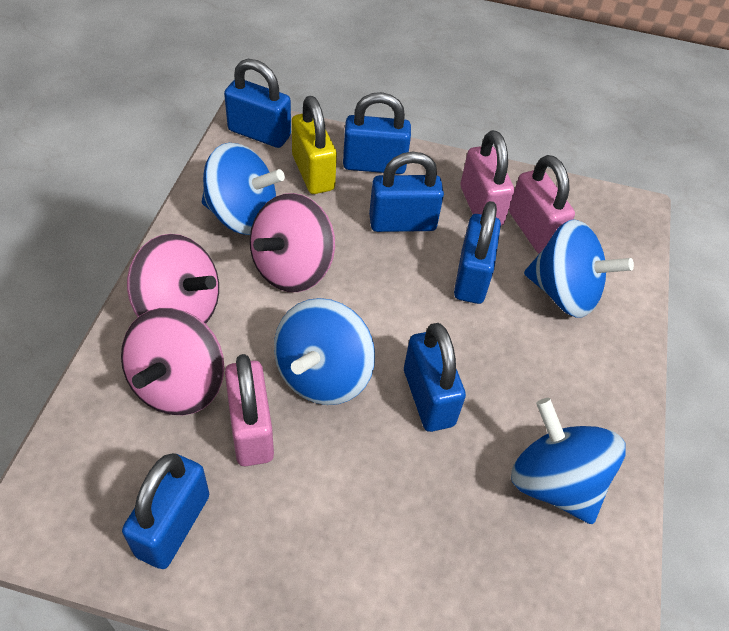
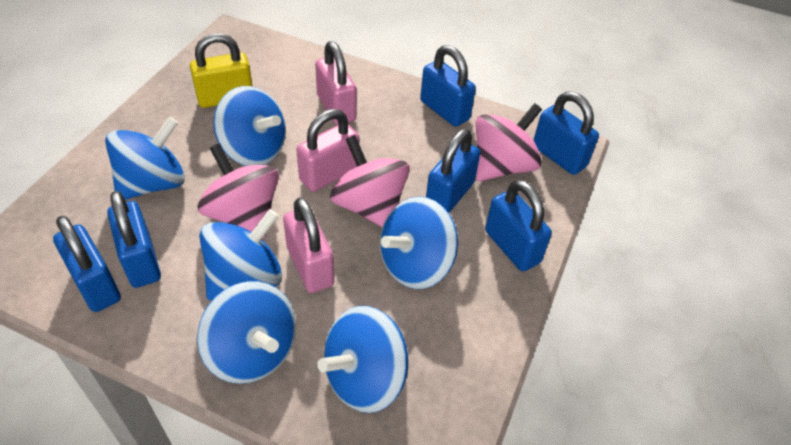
blue spinning top: [202,143,285,235] [274,298,375,405] [511,398,626,524] [524,219,634,318] = 4 -> [105,117,185,200] [197,281,296,384] [199,209,282,300] [213,86,286,166] [317,306,408,413] [380,197,458,289] = 6

